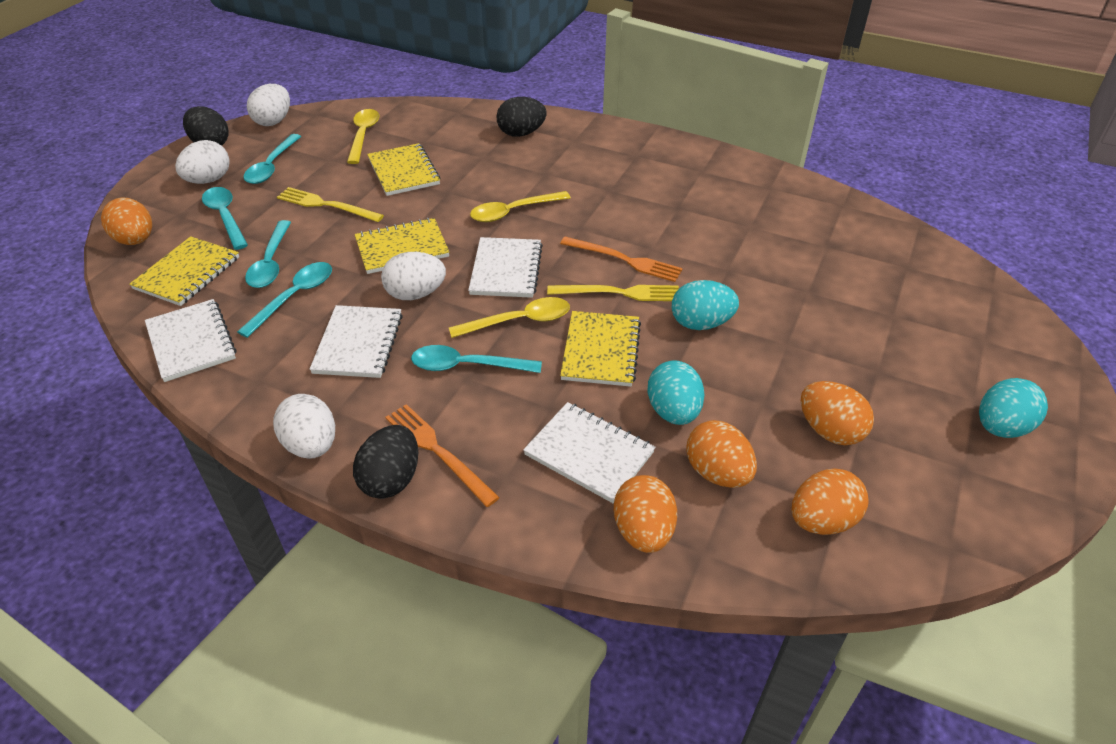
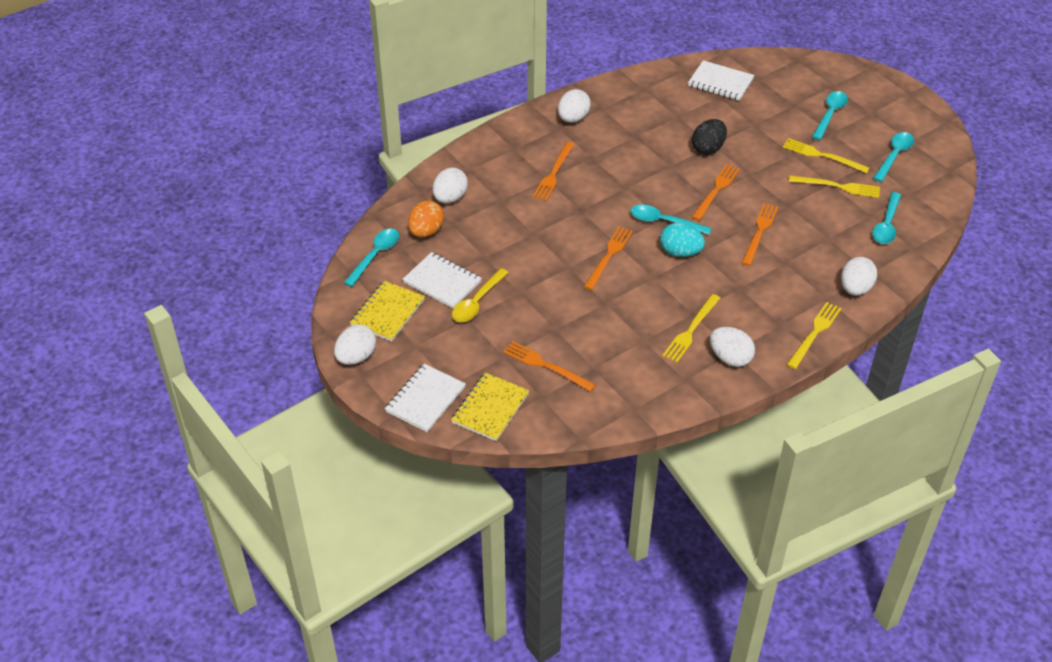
black egg: [183,106,229,146] [353,425,418,499] [496,97,547,137] = 3 -> [692,119,727,155] = 1
orange egg: [101,197,152,245] [614,475,677,553] [686,420,757,488] [792,468,869,535] [801,381,874,445] = 5 -> [408,200,444,238] = 1
orange fork: [385,404,500,507] [560,237,683,282] = 2 -> [503,341,596,392] [533,142,575,201] [584,227,633,290] [692,164,740,221] [742,203,778,266] = 5
turquoise egg: [647,361,704,425] [672,280,739,330] [979,378,1048,438] = 3 -> [660,223,705,257] = 1
white egg: [175,140,230,184] [247,84,290,126] [273,394,335,459] [381,252,446,300] = 4 -> [334,324,376,365] [433,168,468,203] [558,89,591,123] [710,327,755,367] [841,257,877,296] = 5
white notebook: [145,299,236,382] [310,305,403,378] [468,237,543,298] [523,402,655,503] = 4 -> [385,364,466,432] [403,252,482,309] [688,60,754,101] = 3
yellow fork: [277,187,384,222] [547,285,679,301] = 2 -> [663,294,720,363] [783,138,870,173] [787,302,842,369] [789,176,880,198] = 4
yellow notebook: [129,236,239,306] [355,218,449,274] [367,143,441,196] [560,311,641,387] = 4 -> [350,281,425,342] [451,373,529,441] = 2
yellow spoon: [347,109,380,164] [449,297,570,338] [470,191,571,222] = 3 -> [452,268,509,322] = 1

